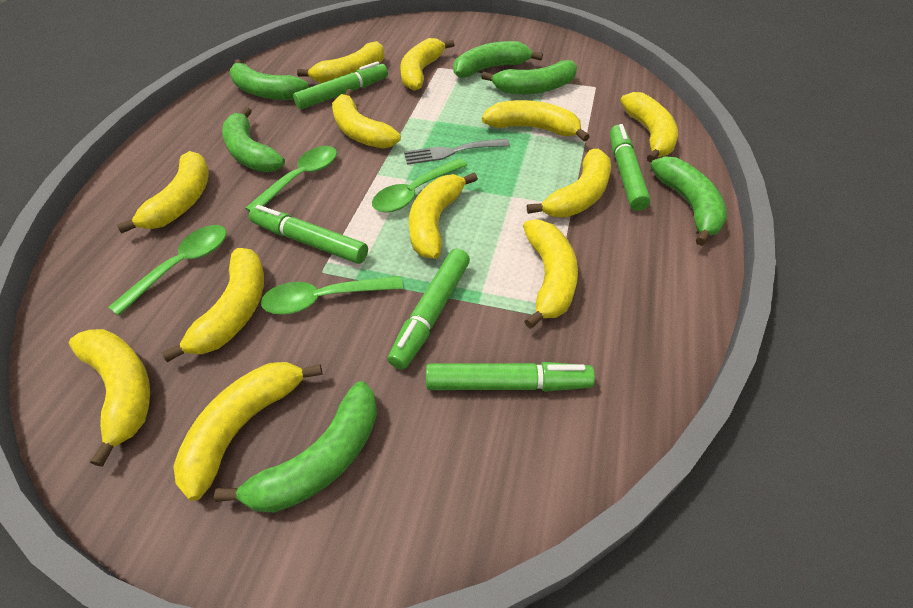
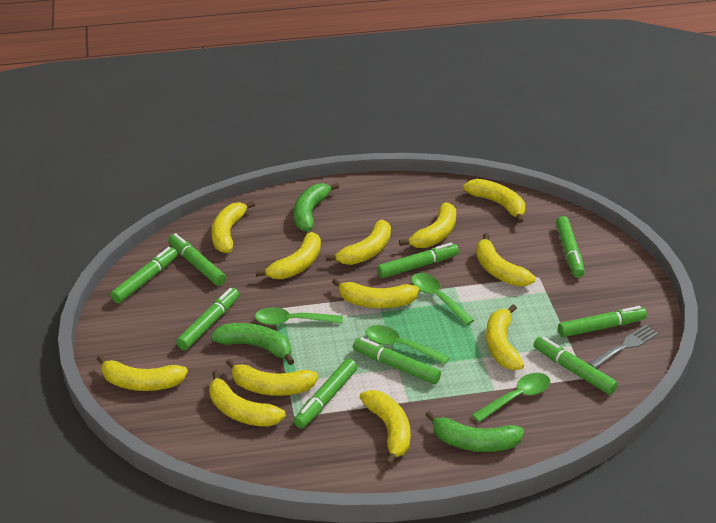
green banana: [214,381,377,513] [222,107,285,172] [229,59,309,100] [453,41,543,78] [481,60,577,94] [650,156,727,246] = 6 -> [211,323,294,365] [294,183,339,232] [425,411,524,452] = 3
green marker: [249,205,368,264] [293,61,388,110] [388,248,470,370] [426,362,595,392] [610,124,651,211] = 5 -> [110,247,178,303] [168,233,226,286] [176,288,239,350] [294,359,357,428] [353,337,441,384] [377,243,459,278] [534,337,618,395] [556,216,585,278] [558,306,647,337] = 9

